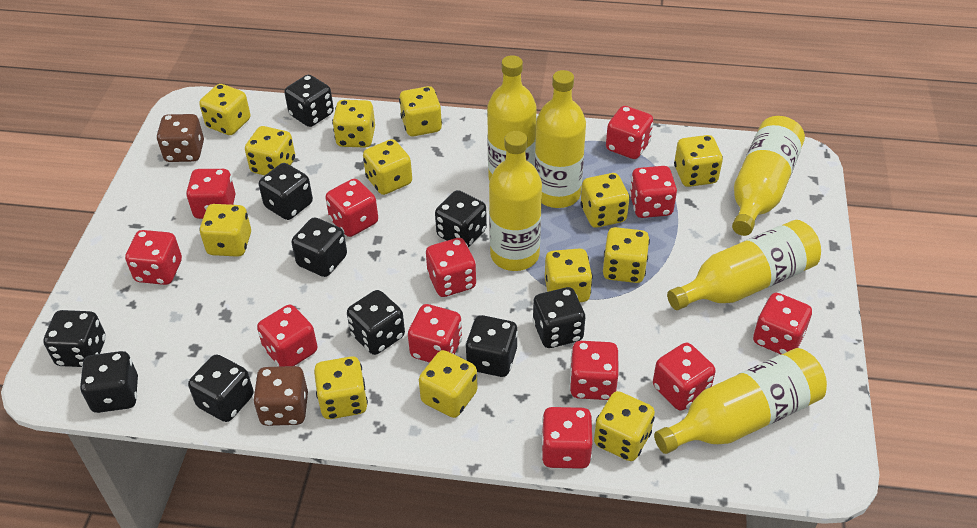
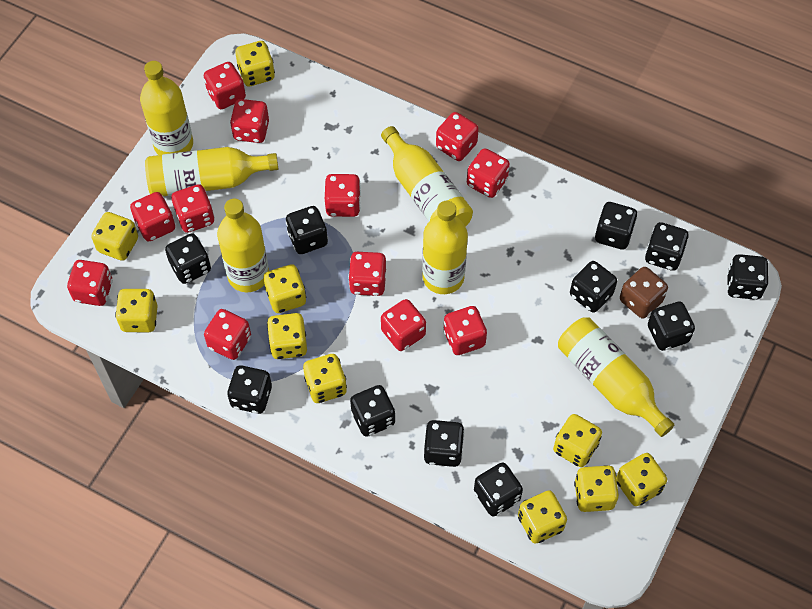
black dice: [43,310,106,367] [80,351,138,413] [188,354,254,422] [259,163,313,220] [284,75,334,127] [291,217,347,277] [347,290,405,355] [435,190,487,247] [465,315,518,377] [532,287,586,348] = 10 -> [165,234,211,284] [227,365,272,414] [286,206,328,254] [350,385,395,437] [424,420,465,467] [474,462,523,516] [570,261,617,313] [595,202,638,250] [645,222,689,271] [648,302,695,351] [727,254,768,300] = 11
brown dice: [156,114,204,162] [253,366,308,426] = 2 -> [620,267,668,318] = 1
yellow dice: [199,84,250,135] [199,204,251,257] [245,126,295,176] [314,356,368,419] [332,100,375,148] [363,139,412,195] [399,86,442,136] [419,350,478,418] [545,248,593,302] [580,173,630,228] [594,391,655,461] [603,227,650,283] [674,135,723,187] = 13 -> [91,212,138,261] [115,289,158,332] [235,41,275,86] [264,264,306,313] [267,313,307,359] [303,354,347,403] [518,490,567,544] [553,414,602,467] [574,465,619,512] [616,453,667,506] = 10

